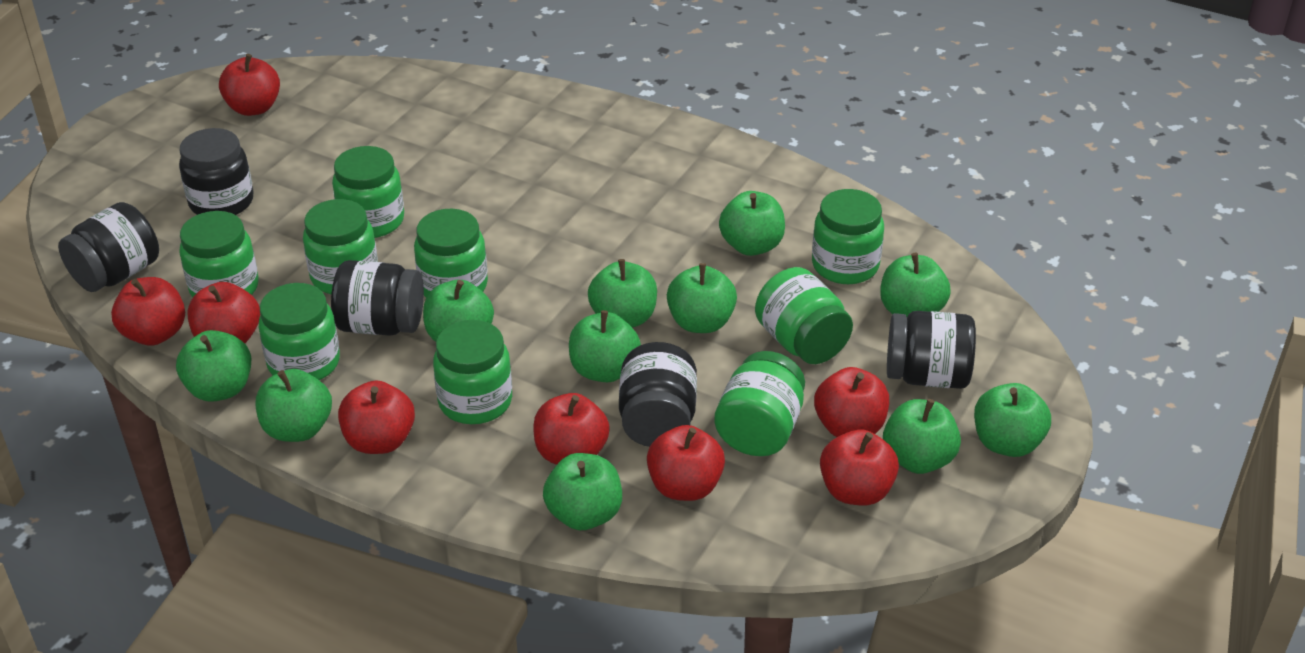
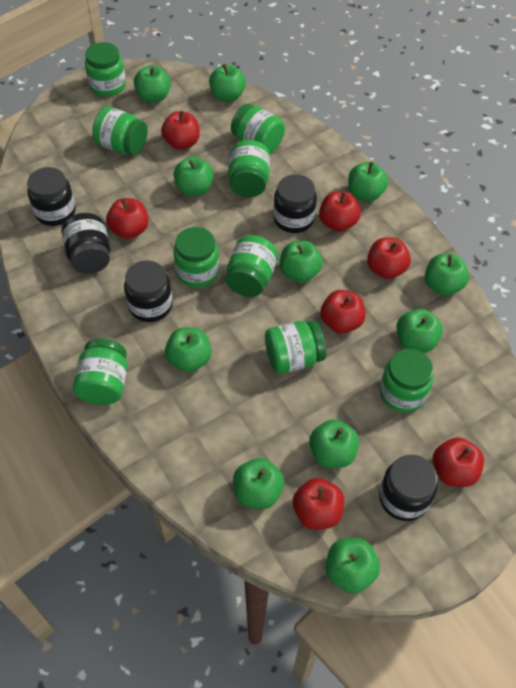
red apple: [111,277,185,345] [188,282,260,343] [219,54,280,116] [338,380,415,454] [533,393,610,465] [647,425,725,501] [814,367,889,437] [820,429,899,506] = 8 -> [106,198,148,239] [161,110,200,150] [293,478,344,530] [319,191,361,232] [320,290,365,333] [367,237,411,279] [433,437,484,487] = 7

